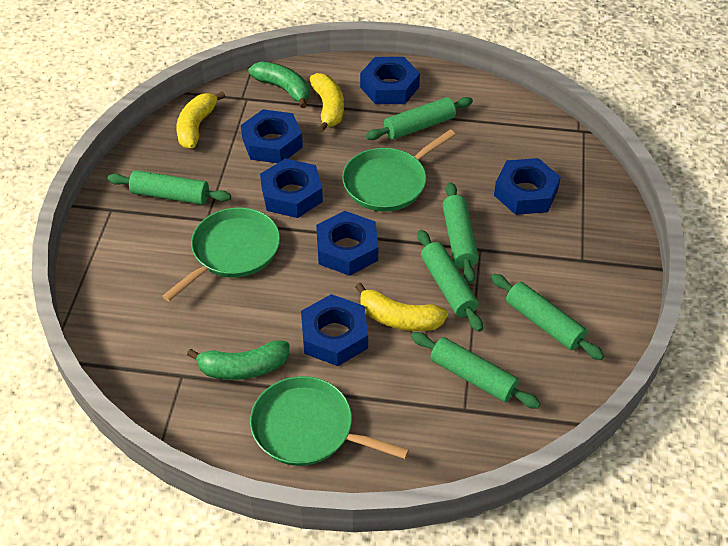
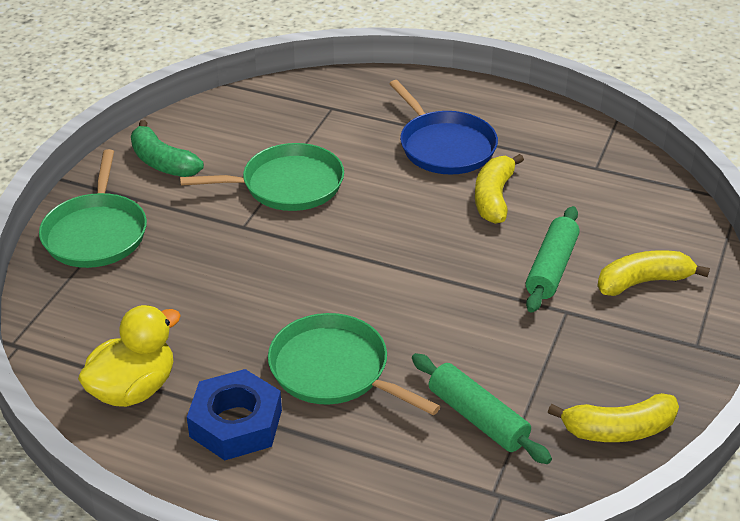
blue nut: [241,109,303,163] [260,158,323,218] [301,294,368,366] [316,211,378,276] [360,57,420,104] [494,158,561,215] = 6 -> [187,369,282,460] = 1
blue pan: none = 0 -> [389,80,498,175] = 1
green banana: [187,340,290,380] [249,61,309,108] = 2 -> [131,120,204,177] = 1
green rolling pin: [108,170,231,205] [366,97,473,140] [411,332,541,409] [417,230,483,332] [442,182,479,284] [491,274,604,360] = 6 -> [412,353,552,464] [526,206,580,313] = 2
yellow duck: none = 0 -> [78,305,181,407] = 1

